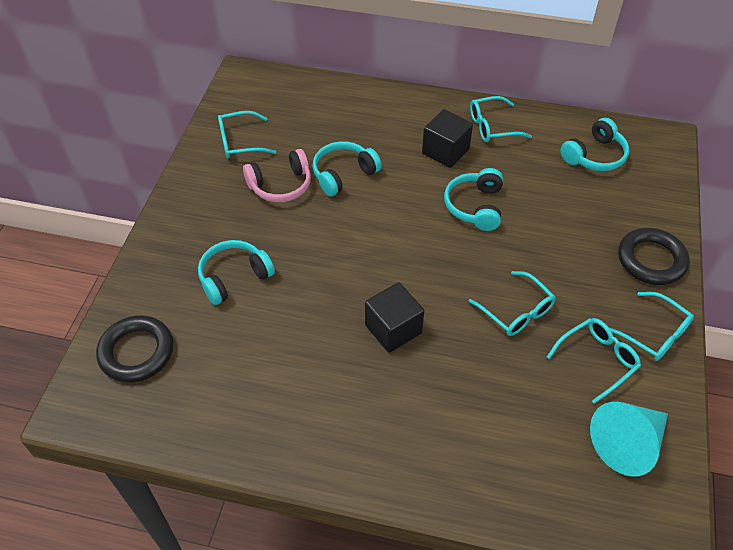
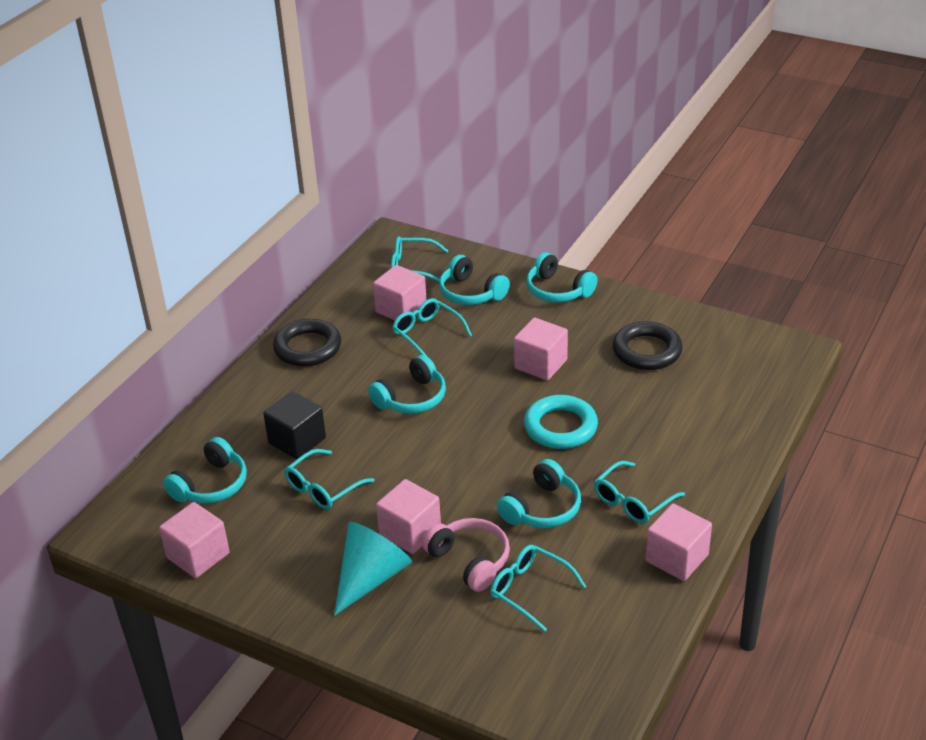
black cube: [365,282,424,353] [422,109,473,168] = 2 -> [263,391,326,459] = 1
pink cube: none = 0 -> [159,502,230,578] [373,265,427,320] [376,479,441,554] [514,318,568,381] [645,504,712,581] = 5
turquoise headphones: [198,240,275,305] [313,141,382,196] [444,168,503,231] [560,118,629,171] = 4 -> [163,437,247,503] [368,355,446,414] [439,255,510,305] [497,459,581,528] [526,252,598,302] = 5
turquoise ring: none = 0 -> [524,395,598,449] = 1

